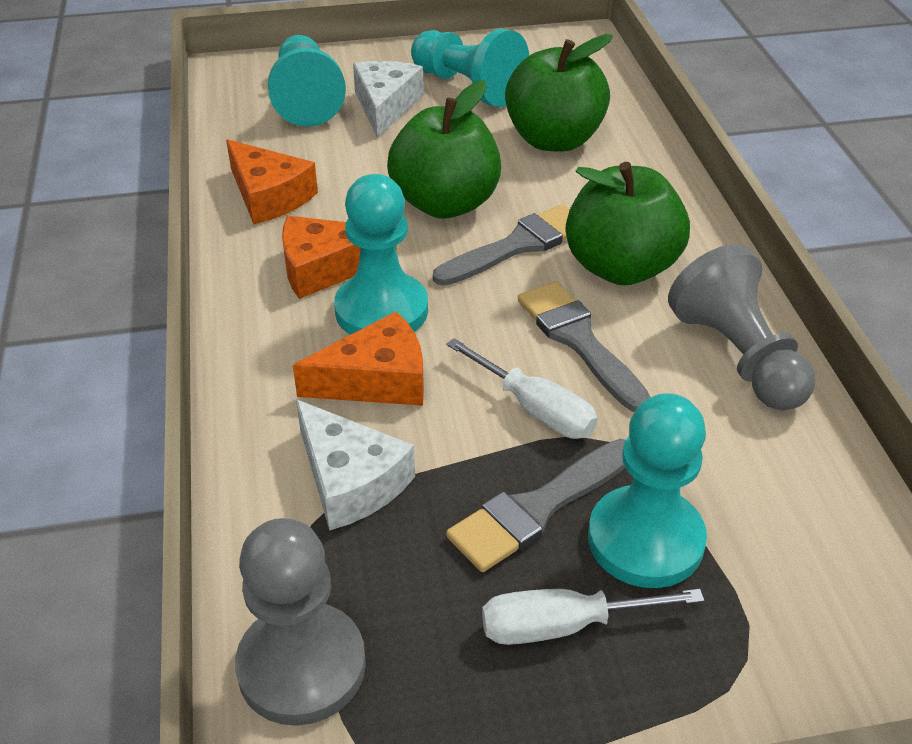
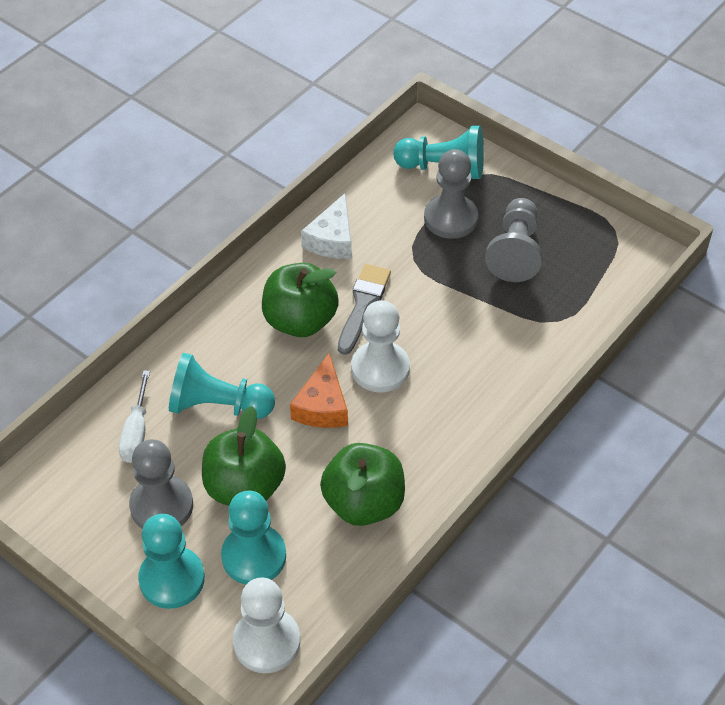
grey brush: [433,204,570,286] [446,439,626,572] [518,282,651,412] = 3 -> [338,264,391,355] = 1
grey pawn: [235,518,366,726] [668,244,816,410] = 2 -> [129,439,193,529] [424,149,478,239] [485,198,542,282] = 3
orange cheese: [226,139,318,224] [282,216,397,299] [293,311,424,406] = 3 -> [290,353,348,428] = 1
white cheese: [296,400,415,531] [353,61,424,138] = 2 -> [301,193,352,259] = 1
white pawn: none = 0 -> [233,578,300,673] [351,300,410,393] = 2
white screwdriver: [446,338,598,439] [482,589,704,645] = 2 -> [119,370,150,463] = 1

